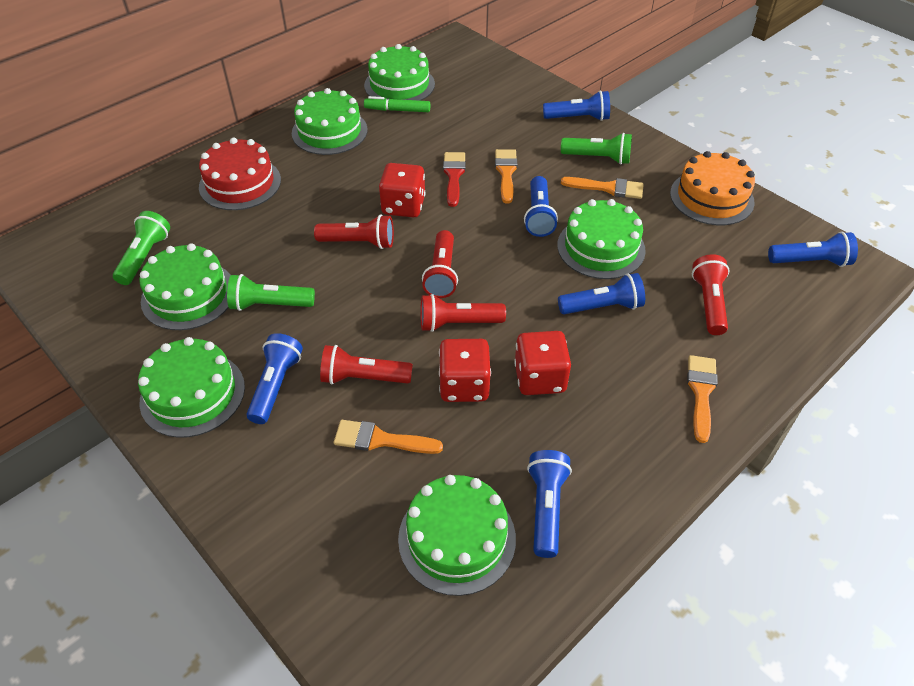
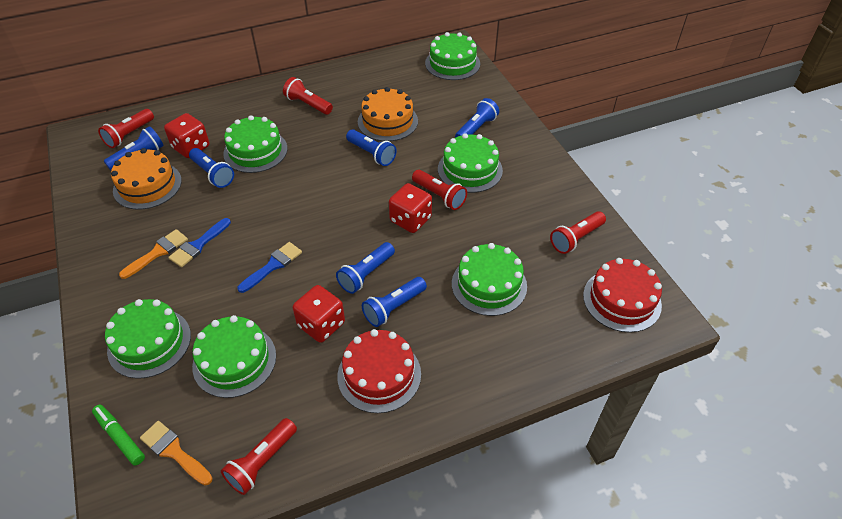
blue brush: none = 0 -> [168,218,231,267] [238,242,302,293] = 2
green flashlight: [113,211,170,285] [227,274,315,311] [561,133,632,165] = 3 -> none = 0
orange brush: [334,420,443,454] [495,149,517,204] [561,177,644,199] [687,355,718,443] = 4 -> [119,229,188,279] [140,421,213,485] = 2
orange cake: [670,151,755,225] = 1 -> [111,148,182,210] [358,87,418,141] = 2
red brush: [443,152,466,207] = 1 -> none = 0
red cake: [199,138,281,210] = 1 -> [337,329,421,413] [583,258,662,333] = 2

